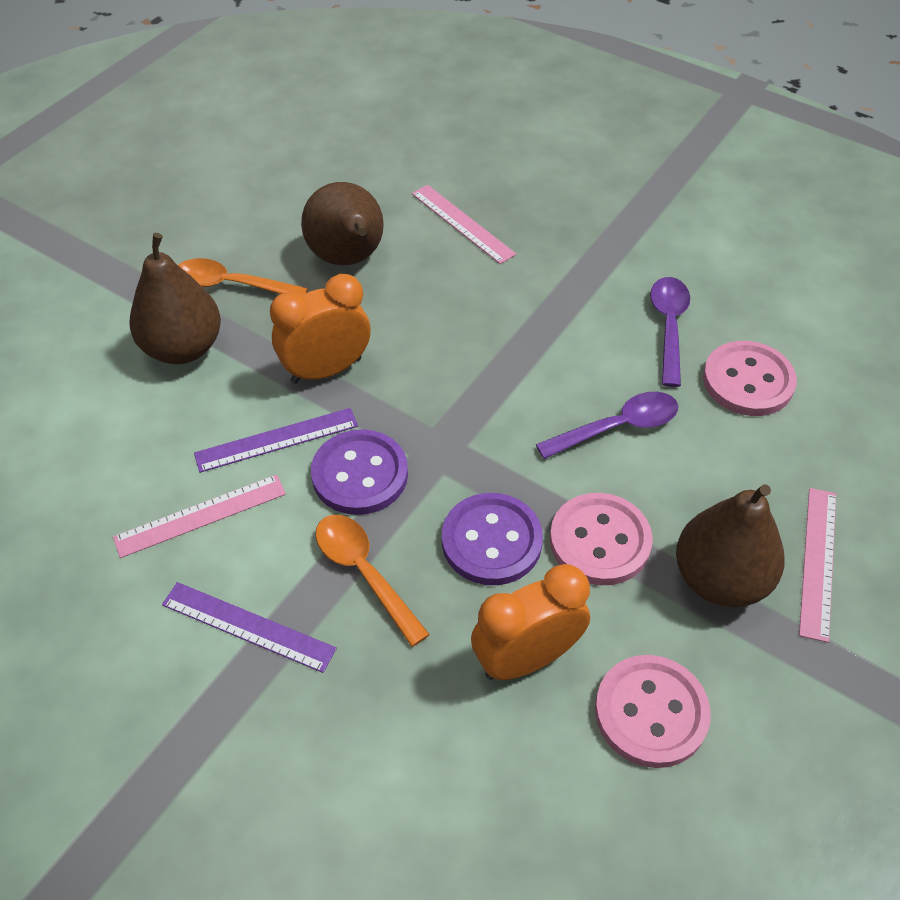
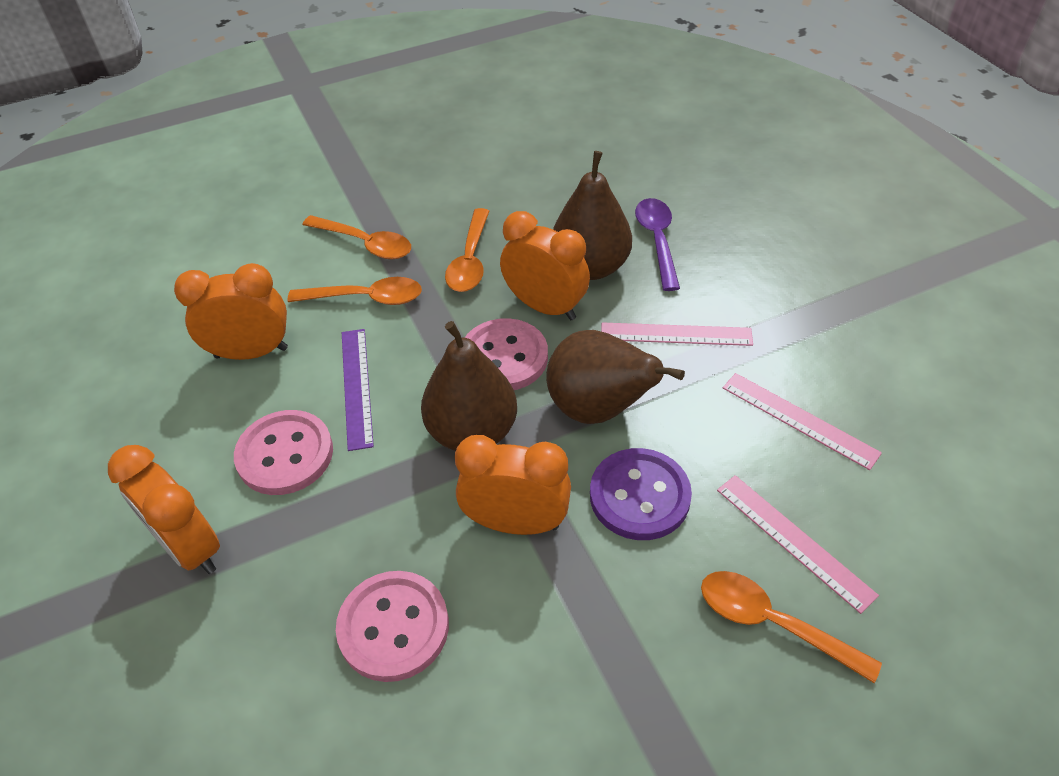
orange clock: [270,274,371,384] [471,564,590,680] = 2 -> [108,445,220,574] [174,263,288,360] [455,435,571,535] [500,211,590,320] = 4
orange spoon: [178,258,308,295] [316,515,430,647] = 2 -> [287,277,422,305] [302,215,411,259] [445,208,489,292] [701,571,882,683] = 4
purple button: [311,429,408,515] [442,493,543,585] = 2 -> [590,448,692,540] = 1
purple ruler: [162,582,337,673] [194,408,358,473] = 2 -> [342,329,374,451] = 1
purple spoon: [536,392,678,459] [650,277,690,387] = 2 -> [635,198,680,291] = 1

